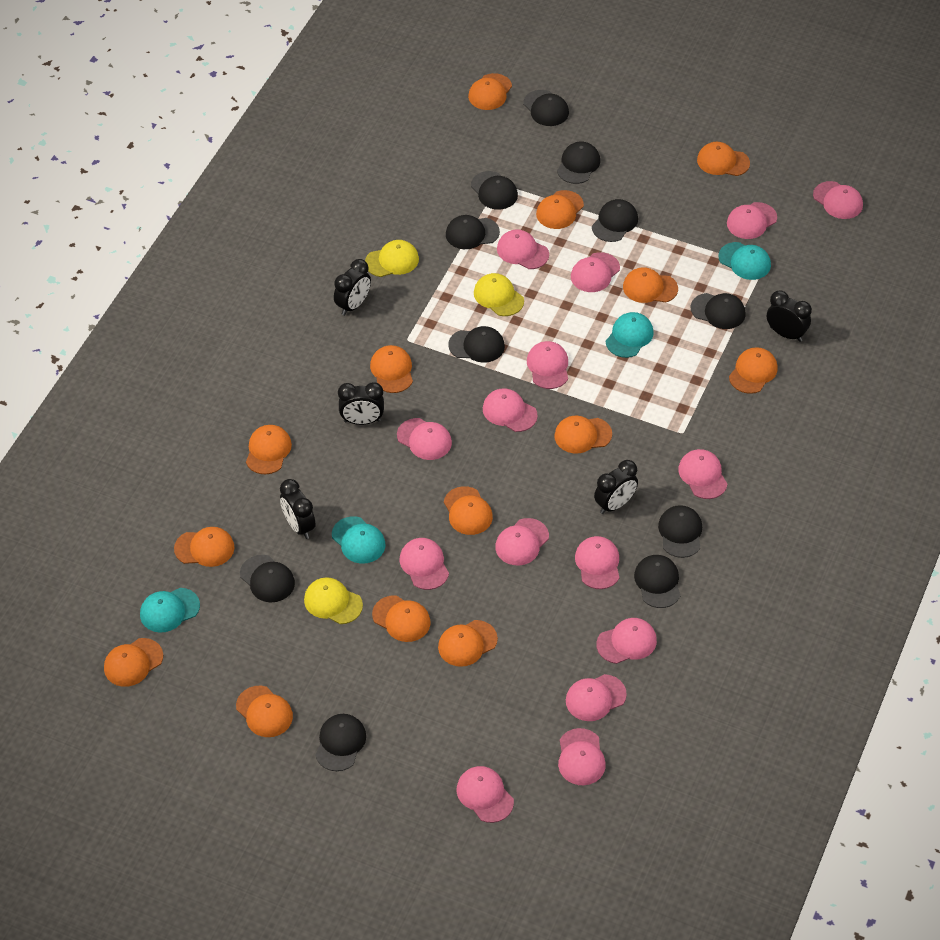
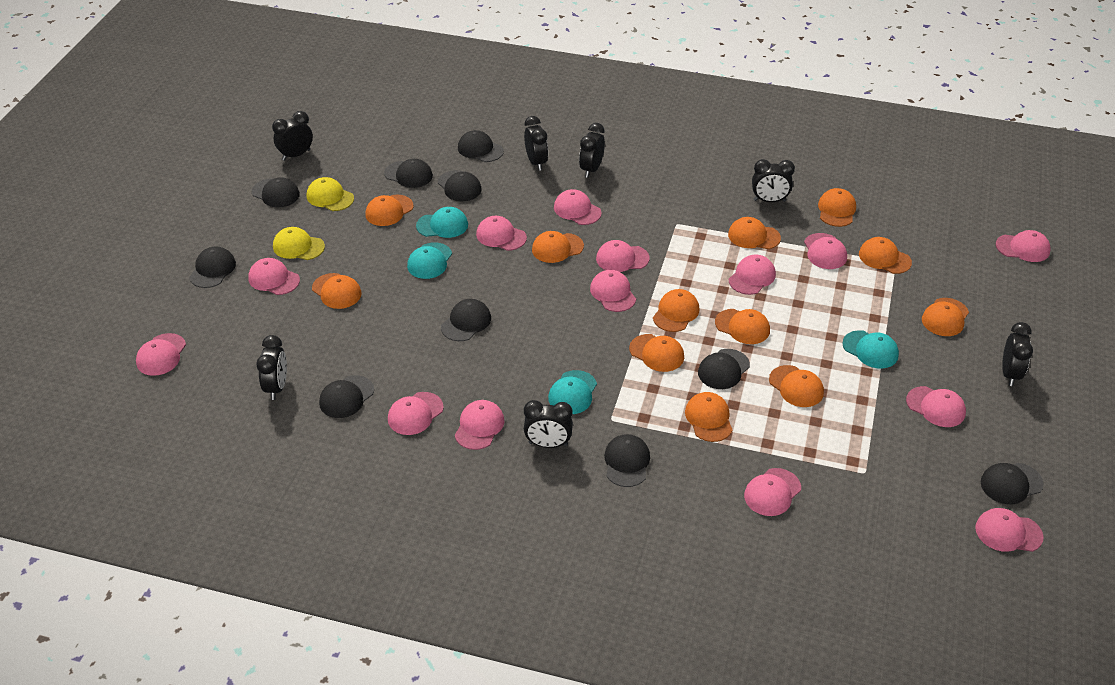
black cap: [240,555,295,602] [315,714,366,771] [446,215,500,249] [448,326,505,363] [471,171,518,210] [523,90,569,126] [557,142,600,184] [592,199,638,242] [634,555,680,608] [658,505,702,558] [690,293,746,329] = 11 -> [189,246,236,288] [252,177,300,208] [319,375,374,418] [384,159,433,188] [438,170,482,201] [441,299,491,341] [458,130,504,162] [604,434,650,487] [698,349,750,389] [981,463,1044,504] = 10
black clock: [280,479,316,539] [334,259,371,316] [338,382,384,425] [594,460,638,514] [767,290,812,342] = 5 -> [256,335,287,400] [272,111,313,161] [524,116,548,171] [524,400,573,448] [579,123,605,178] [752,159,795,202] [1002,322,1033,386] = 7
orange cap: [104,638,163,687] [174,527,234,567] [236,686,293,737] [246,425,292,474] [370,345,413,393] [372,596,431,642] [438,620,498,667] [444,486,493,535] [468,73,512,110] [536,190,584,229] [554,416,612,453] [623,267,678,303] [697,142,750,176] [729,347,778,394] = 14 -> [312,273,362,309] [366,195,413,226] [532,231,584,263] [629,334,684,372] [653,289,699,332] [685,392,733,442] [715,309,770,344] [728,217,781,249] [769,365,824,407] [818,188,856,227] [859,237,912,274] [922,298,969,336] = 12
pink cap: [397,418,452,460] [400,538,449,590] [457,766,514,823] [483,388,538,432] [495,518,549,565] [497,229,549,269] [527,341,568,389] [558,728,606,785] [566,674,627,721] [571,252,620,292] [575,536,619,589] [596,618,657,664] [678,449,727,499] [727,202,777,239] [813,181,863,219] = 15 -> [136,333,186,376] [248,258,300,295] [388,392,444,435] [455,400,505,450] [476,216,527,251] [554,189,601,225] [590,270,636,312] [596,240,650,272] [729,255,776,295] [744,468,801,516] [804,233,847,269] [906,386,966,427] [975,508,1043,552] [996,230,1051,262] = 14
yellow cap: [304,577,363,624] [365,240,419,277] [474,273,524,316] = 3 -> [273,227,325,260] [307,177,354,211] = 2

